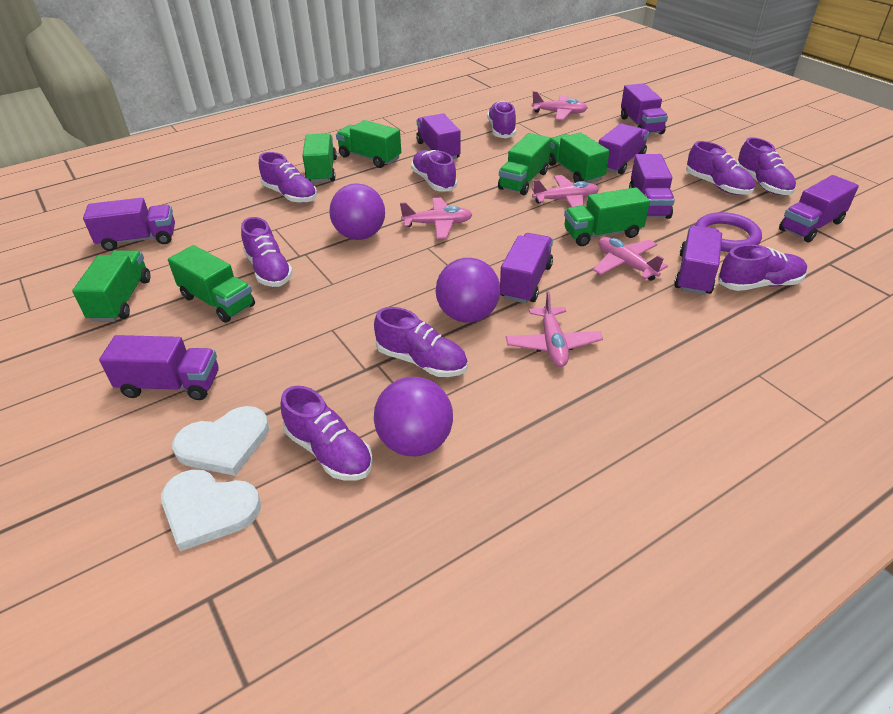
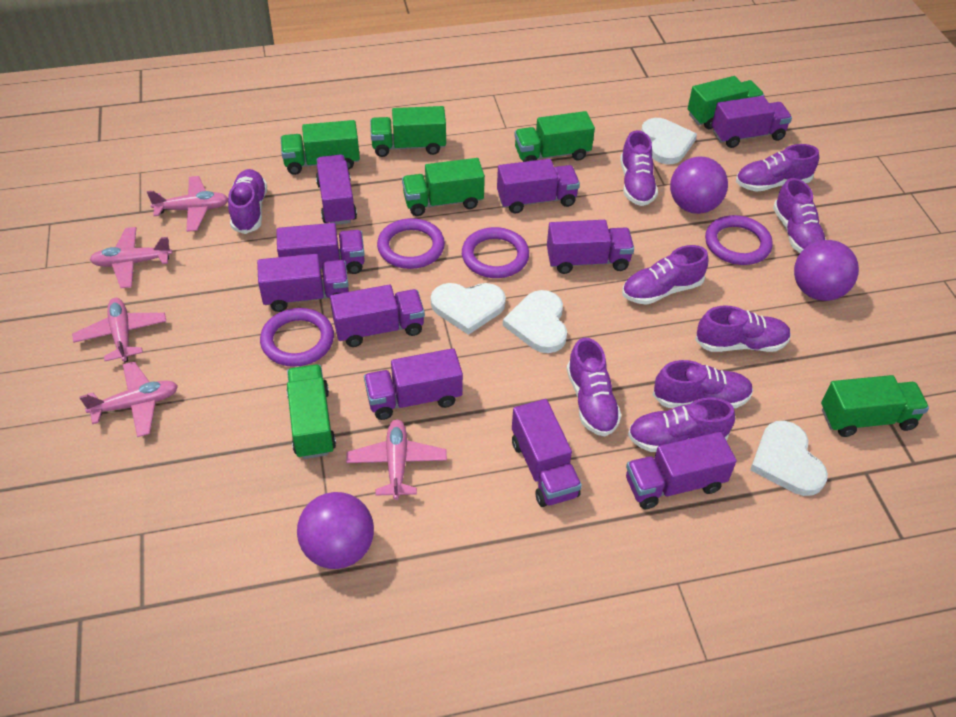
purple ring: [695,212,762,252] = 1 -> [260,308,334,367] [377,218,445,269] [462,227,529,278] [705,215,773,265] = 4
purple truck: [83,198,175,251] [99,335,219,400] [416,113,461,159] [500,233,553,304] [599,123,649,175] [621,83,668,134] [629,154,675,219] [674,225,722,295] [779,175,859,242] = 9 -> [257,253,349,312] [276,223,365,274] [316,155,357,225] [330,285,425,347] [364,348,463,420] [497,159,580,213] [512,399,582,507] [547,220,634,274] [626,432,737,509] [712,96,792,148] = 10
white heart: [161,469,261,551] [172,406,269,476] = 2 -> [431,283,506,335] [503,290,567,353] [641,118,697,164] [750,421,828,496] = 4

